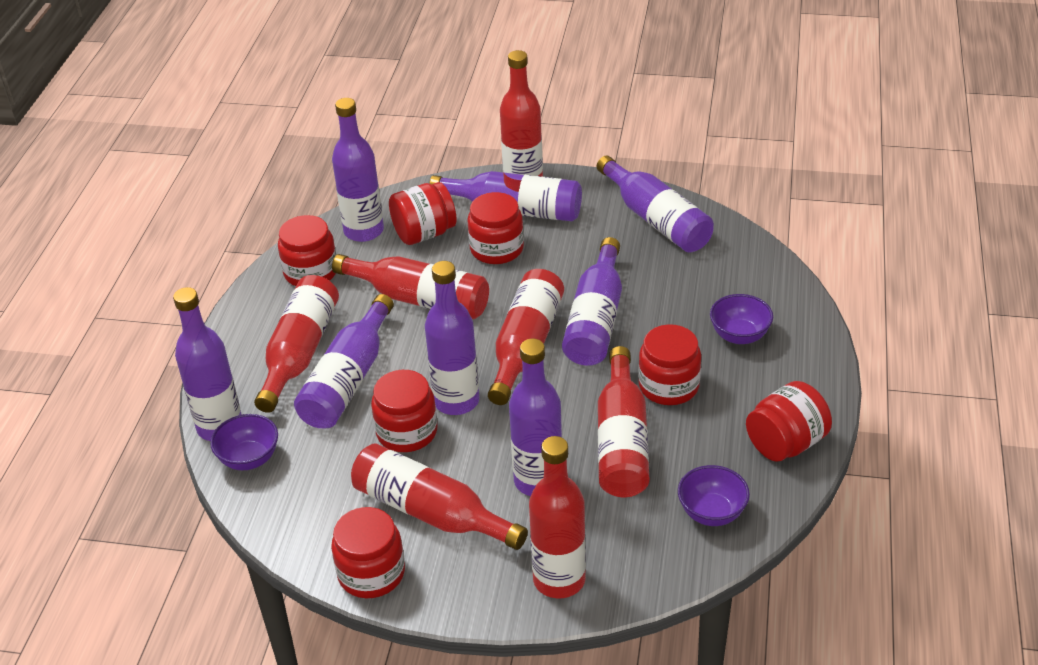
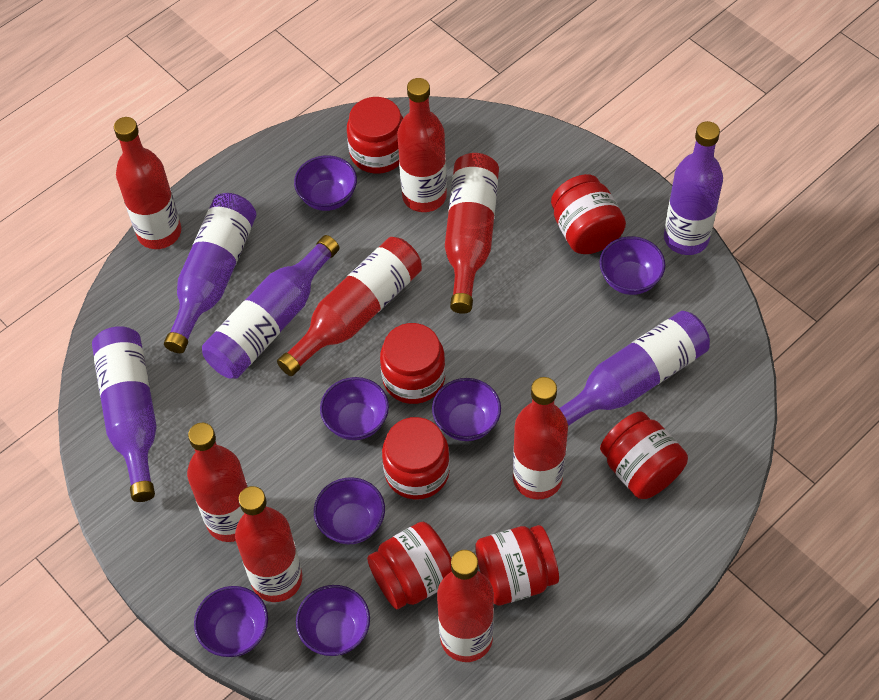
purple bottle: [173,287,242,441] [294,294,394,429] [332,98,384,242] [425,261,480,415] [429,171,582,222] [509,339,562,496] [562,237,622,366] [597,155,714,252] = 8 -> [92,326,157,502] [164,193,257,353] [202,235,340,379] [559,311,710,426] [664,121,723,255] = 5
purple bowl: [210,414,278,470] [678,465,750,526] [710,294,773,344] = 3 -> [194,586,268,657] [294,155,357,211] [296,585,370,656] [314,477,385,544] [320,377,389,440] [432,378,501,441] [600,236,665,295] = 7
red bottle: [254,275,339,413] [332,254,489,319] [351,443,528,550] [488,269,564,405] [500,50,543,177] [529,436,586,599] [598,346,649,497] = 7 -> [114,117,181,249] [187,423,248,542] [235,486,302,602] [277,237,422,376] [397,78,447,212] [437,550,494,662] [445,153,499,314] [513,377,568,500] = 8

